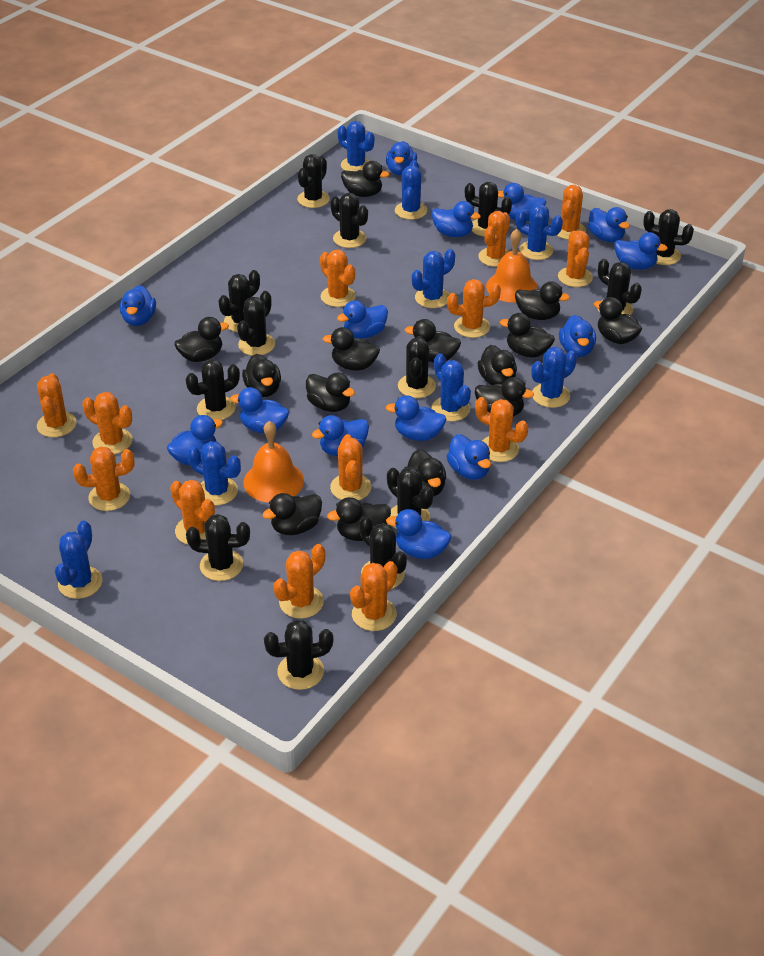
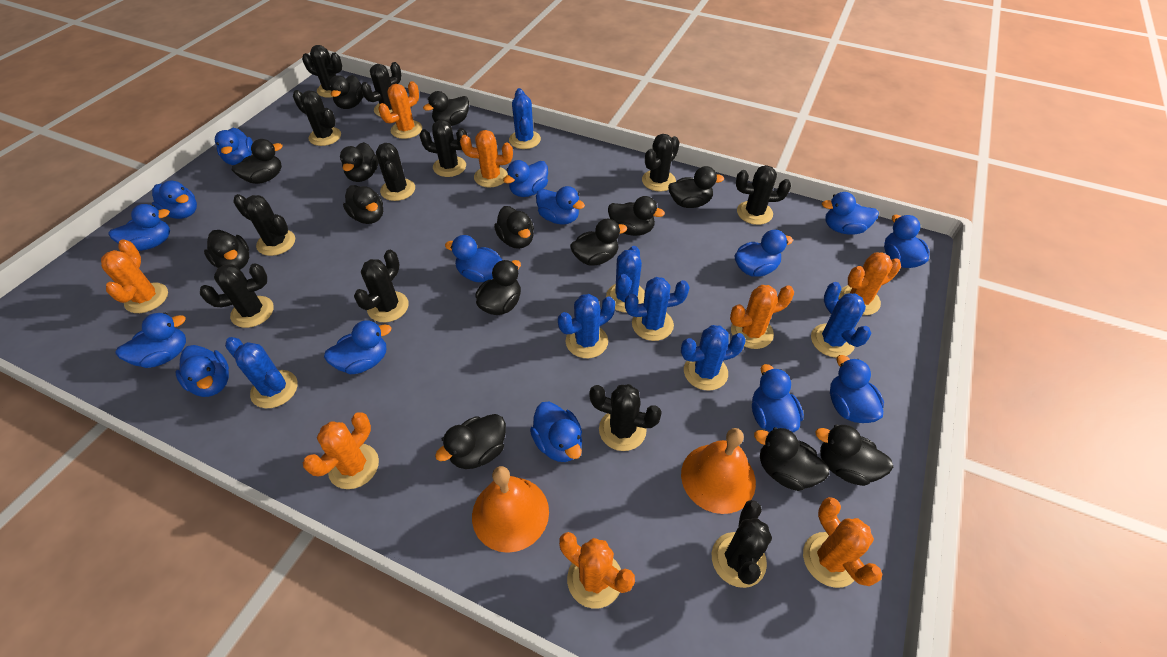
black cactus: [186,359,240,420] [186,514,250,581] [218,270,260,332] [237,291,275,356] [264,620,333,690] [297,154,330,208] [330,193,368,248] [359,516,407,589] [387,467,433,529] [398,336,436,398] [465,182,512,236] [597,259,642,315] [643,209,694,265] = 13 -> [200,263,274,328] [233,194,295,256] [293,90,341,146] [302,45,342,98] [354,250,409,322] [361,62,401,117] [376,143,415,201] [419,120,467,177] [589,384,662,451] [642,134,680,191] [712,500,772,588] [736,165,791,225] = 12
blue cactus: [55,521,102,599] [187,441,241,506] [338,121,375,171] [395,160,427,220] [412,249,455,308] [431,353,471,422] [516,204,563,260] [531,347,577,408] = 8 -> [225,337,298,408] [509,88,541,149] [558,294,615,358] [606,246,645,313] [625,277,690,341] [681,325,746,391] [811,282,871,358] = 7
blue duck: [120,285,156,326] [167,415,223,465] [230,387,289,433] [312,415,369,456] [337,300,388,339] [386,141,417,175] [386,396,447,441] [386,509,451,559] [431,201,481,237] [446,434,491,480] [498,183,546,221] [559,315,596,357] [588,207,630,242] [614,232,668,270] = 14 -> [108,204,170,251] [116,313,186,368] [152,181,197,219] [176,345,229,397] [215,128,253,165] [324,320,391,374] [445,235,502,282] [503,160,548,197] [530,402,582,462] [536,186,585,224] [735,230,793,277] [752,364,804,432] [822,192,879,235] [830,355,884,423] [884,215,930,268] = 15
orange cactus: [37,373,76,437] [73,447,135,511] [82,392,133,454] [170,480,215,545] [273,544,325,619] [320,250,356,307] [330,434,371,501] [350,561,397,631] [447,279,501,338] [475,397,528,462] [478,211,510,267] [556,185,586,240] [558,231,593,287] = 13 -> [101,239,168,313] [303,412,379,489] [378,81,422,139] [460,130,513,188] [559,532,635,609] [730,285,794,349] [803,497,882,588] [839,252,901,315] = 8

